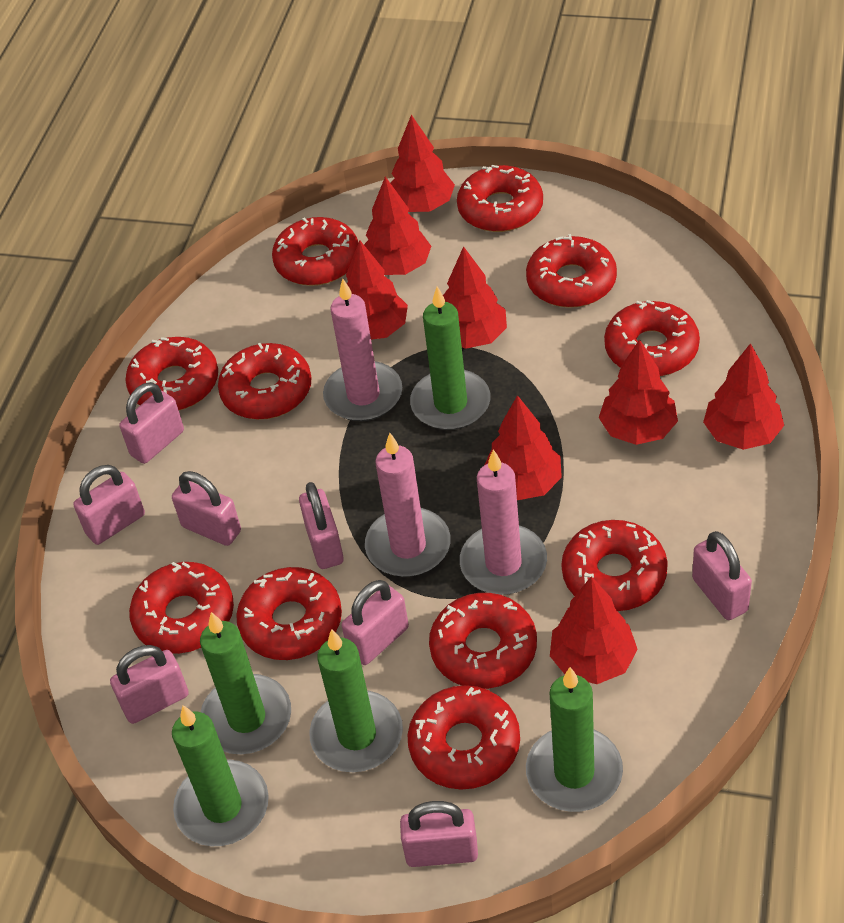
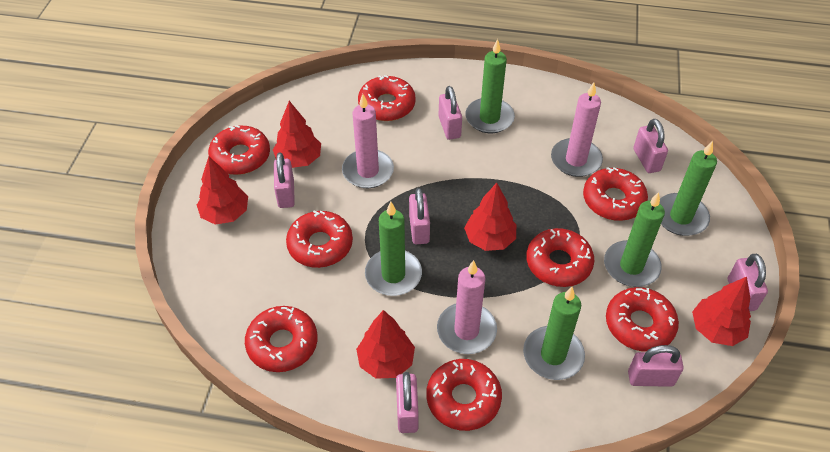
pink padlock: [73,465,145,545] [110,645,189,724] [119,382,184,464] [172,471,241,546] [299,482,344,569] [342,580,409,665] [400,801,478,867] [692,531,752,620] = 8 -> [274,152,295,208] [396,372,419,433] [409,188,430,244] [439,86,462,140] [628,345,684,387] [633,119,668,173] [728,254,768,311] = 7
red donut: [125,337,218,410] [129,562,234,654] [218,343,312,420] [236,567,342,660] [272,217,358,286] [407,685,520,790] [429,593,537,689] [457,165,543,232] [526,234,617,308] [561,520,668,611] [604,300,700,376] = 11 -> [208,125,270,175] [245,306,318,372] [286,210,353,268] [358,75,416,121] [426,359,502,431] [526,228,594,287] [583,167,648,221] [606,287,679,352] = 8
red tree: [346,240,408,340] [364,177,431,275] [391,115,455,212] [443,246,507,349] [485,395,562,500] [550,576,638,684] [599,339,678,445] [703,343,784,450] = 8 -> [197,156,248,225] [273,101,321,168] [356,310,415,379] [464,183,516,251] [692,277,751,346] = 5

